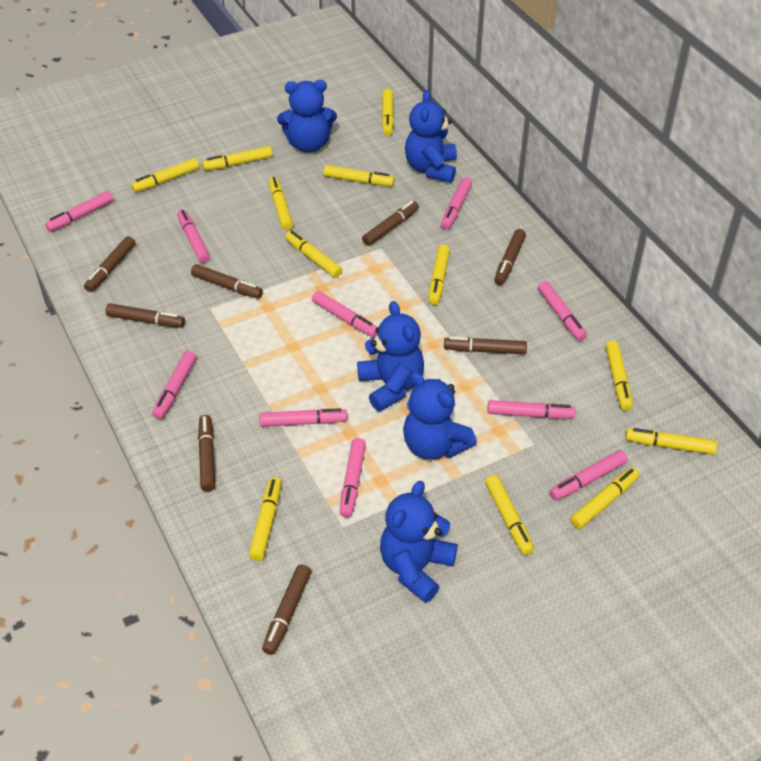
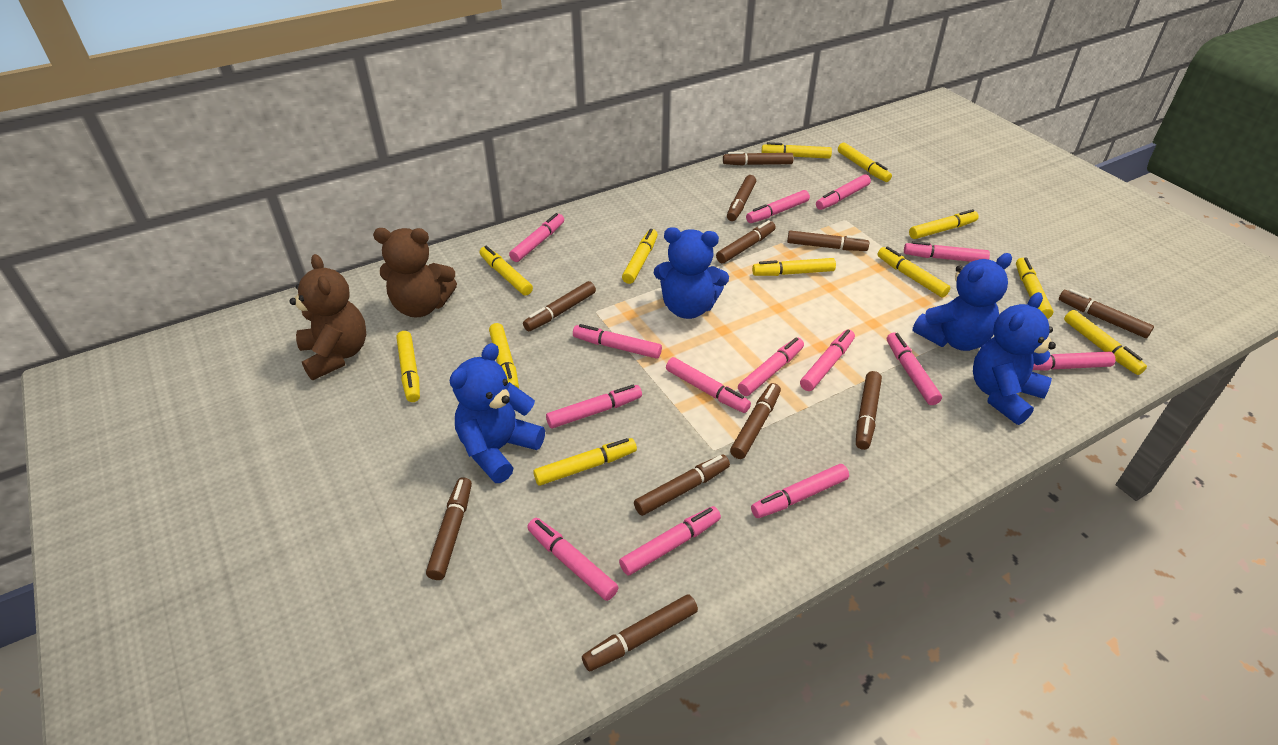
blue teddy bear: [277,80,337,152] [357,301,424,411] [380,481,457,603] [403,372,477,460] [405,90,457,183] = 5 -> [450,343,545,483] [654,227,729,319] [912,253,1012,351] [973,292,1056,425] = 4
brown marker: [84,236,136,292] [105,303,185,328] [191,264,263,299] [198,415,215,492] [262,564,311,655] [362,201,419,246] [444,337,527,354] [494,229,526,285] = 8 -> [426,477,472,580] [523,281,596,331] [582,594,698,671] [634,455,730,516] [716,220,776,263] [723,152,794,165] [727,175,756,221] [730,383,781,459] [787,231,869,251] [856,371,882,450] [1059,289,1154,338] = 11
brown teddy bear: none = 0 -> [290,254,366,380] [373,228,457,318] = 2
pink marker: [45,191,114,232] [152,351,196,419] [177,210,210,263] [259,408,347,427] [312,291,378,337] [340,438,366,518] [441,177,472,230] [488,400,575,419] [538,281,587,341] [549,450,628,500] = 10 -> [509,213,564,262] [527,518,619,601] [546,384,642,429] [573,324,662,359] [619,506,721,575] [666,357,751,413] [738,337,804,396] [746,190,810,223] [751,464,849,518] [800,329,855,391] [816,174,871,210] [887,332,942,405] [904,241,990,262] [1033,352,1116,371] = 14

